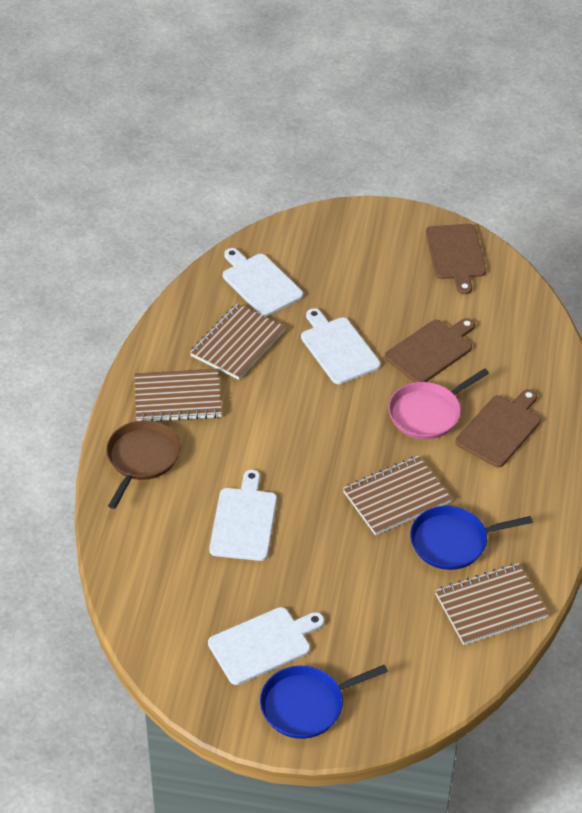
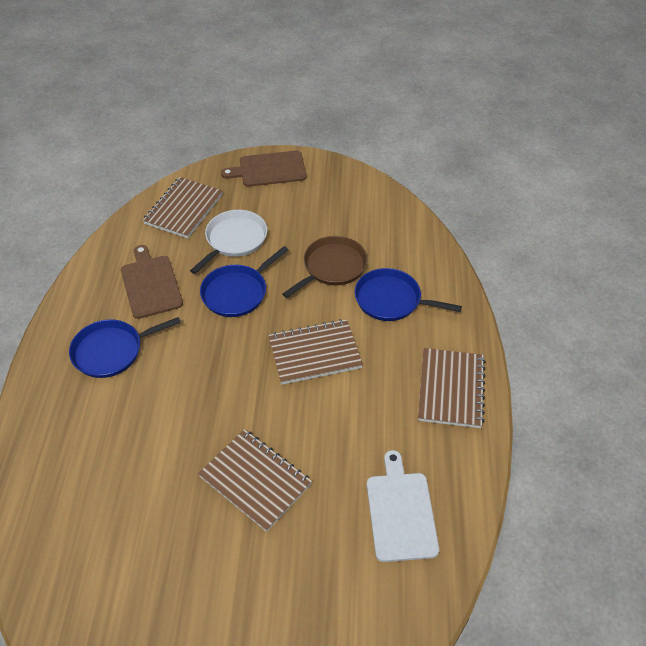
blue pan: [260,665,388,739] [410,506,533,570] = 2 -> [69,317,181,378] [200,246,288,317] [355,268,462,321] = 3
brown cutting board: [385,318,475,382] [426,224,486,295] [455,389,541,467] = 3 -> [121,245,183,319] [221,151,307,187] = 2
pink pan: [388,368,489,439] = 1 -> none = 0
white cutting board: [208,607,324,685] [209,470,277,561] [223,248,303,317] [301,308,381,384] = 4 -> [367,450,439,562] = 1
white pan: none = 0 -> [190,210,267,274] = 1

